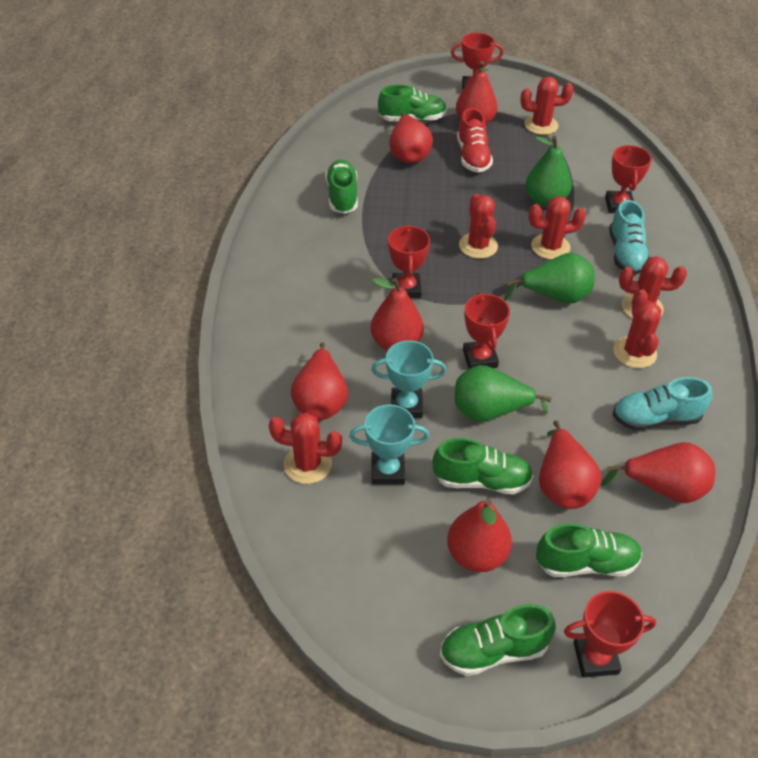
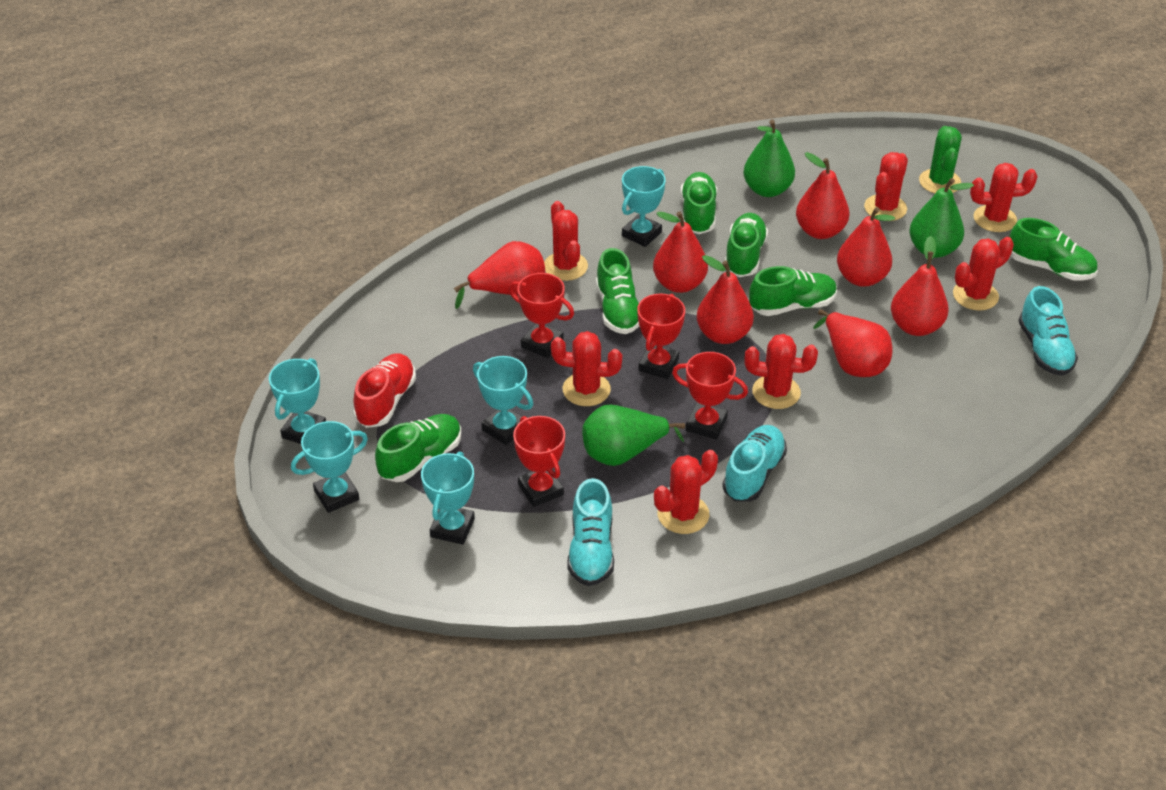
green cactus: none = 0 -> [919,126,962,193] = 1
green shoe: [325,159,358,214] [378,85,447,121] [432,438,533,494] [440,604,556,676] [536,523,642,577] = 5 -> [375,414,461,482] [596,248,640,334] [680,172,717,234] [725,213,768,277] [749,266,837,316] [1010,218,1098,281] = 6
red cactus: [269,412,342,484] [459,194,498,259] [521,77,573,135] [529,196,586,260] [613,290,662,368] [619,256,687,319] = 6 -> [544,201,588,281] [551,331,622,406] [654,450,718,534] [744,334,818,409] [864,152,908,221] [953,237,1014,311] [970,163,1038,232] = 7
red trophy: [388,225,430,298] [451,33,503,89] [463,292,510,369] [564,591,656,678] [605,145,652,213] = 5 -> [509,273,574,358] [513,416,565,507] [637,294,685,379] [672,352,748,440] = 4
turquoise shoe: [609,200,649,275] [613,377,712,431] = 2 -> [567,478,614,586] [722,425,787,502] [1018,286,1078,376] = 3
turquoise trophy: [349,404,430,485] [371,340,447,418] = 2 -> [269,358,326,444] [291,421,368,513] [421,452,475,545] [473,356,533,445] [622,166,666,247] = 5

